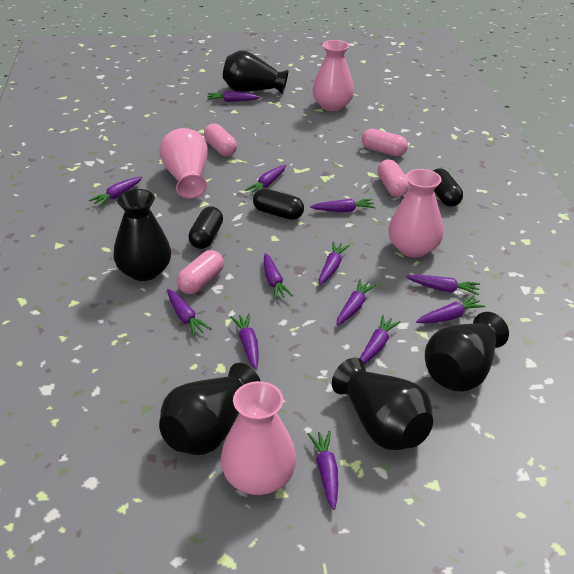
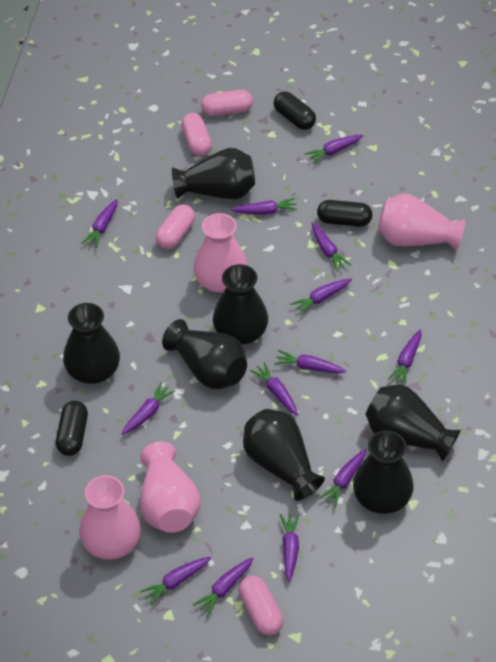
black vase: [113,189,171,281] [159,363,261,455] [223,50,289,95] [332,357,433,450] [425,312,509,392] = 5 -> [63,303,120,384] [162,319,247,390] [172,148,255,199] [213,264,268,345] [243,409,325,501] [353,430,413,514] [365,385,461,462] = 7

